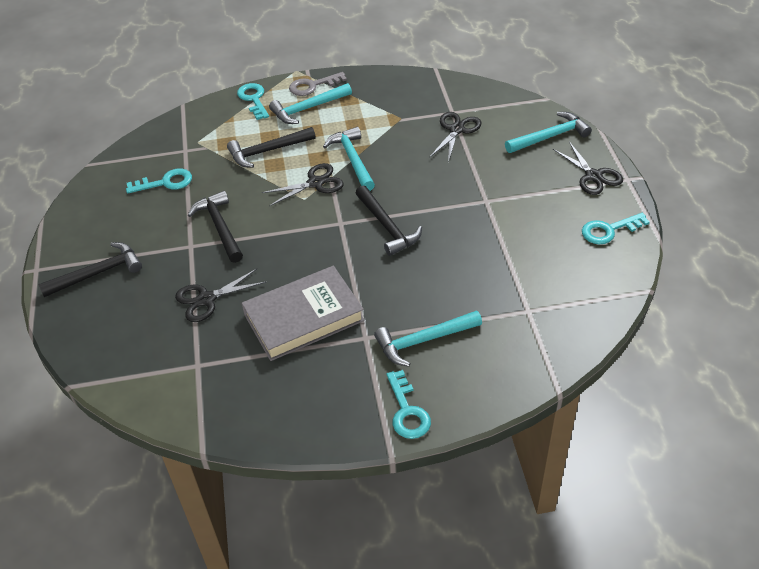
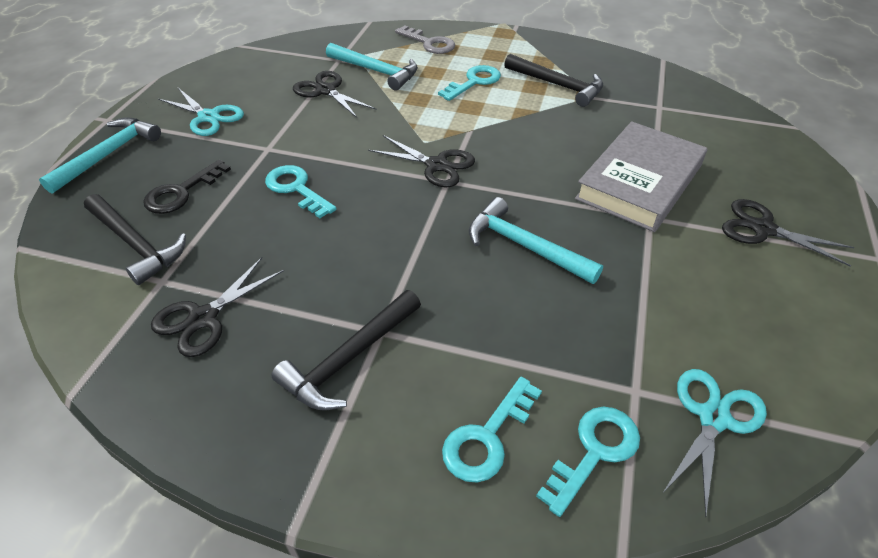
black hammer: [38,242,142,297] [188,191,243,263] [227,127,316,168] [355,186,422,256] = 4 -> [84,194,186,285] [271,290,421,410] [504,54,603,107] = 3
black key: none = 0 -> [143,159,231,214] = 1
turquoise hammer: [269,83,352,124] [323,127,375,191] [374,310,482,367] [505,112,592,153] = 4 -> [39,117,161,194] [326,43,418,91] [469,197,603,284] = 3
turquoise scissors: none = 0 -> [158,88,244,136] [662,369,767,518] = 2

